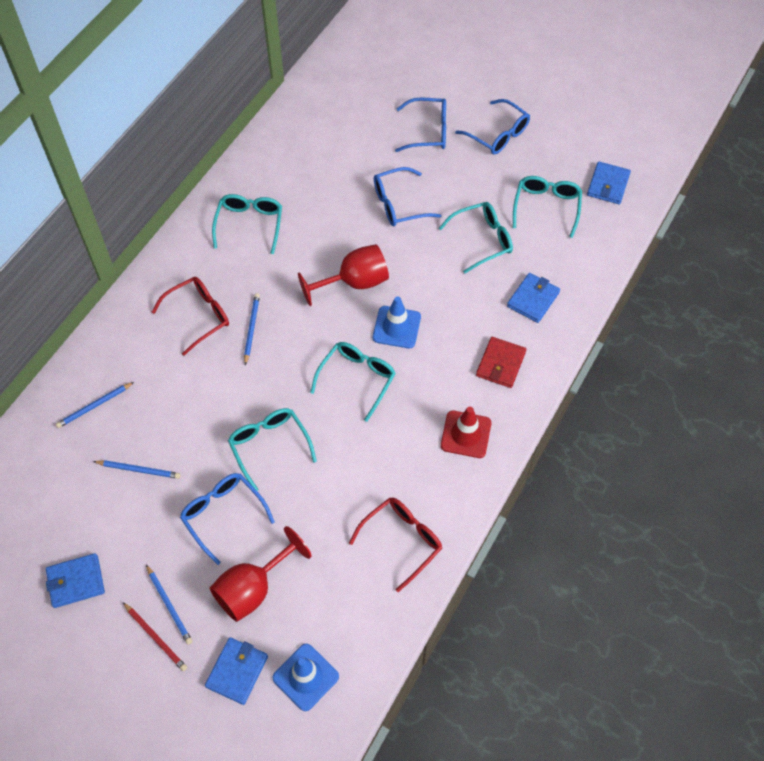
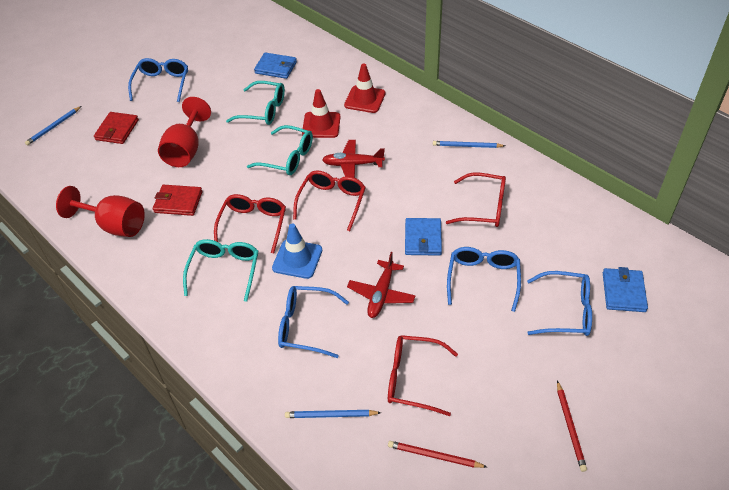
blue pencil: [56,382,134,428] [93,460,181,479] [146,564,193,645] [244,293,260,365] = 4 -> [25,106,81,146] [285,410,381,418] [433,141,505,148] = 3
blue traffic cone: [272,644,339,711] [373,296,421,348] = 2 -> [272,224,322,279] = 1
blue wallet: [46,553,105,608] [205,637,268,705] [507,273,560,323] [587,162,631,204] = 4 -> [254,53,297,79] [405,218,442,256] [603,267,648,312] = 3
red glasses: [152,277,229,356] [349,498,442,592] = 2 -> [214,194,286,253] [293,171,366,231] [388,335,458,416] [446,173,506,227] = 4
red pencil: [123,602,187,671] = 1 -> [388,441,487,468] [557,381,587,472] = 2
red plane: none = 0 -> [322,140,385,178] [347,252,416,318] = 2
red traffic cone: [441,407,492,458] = 1 -> [302,89,340,138] [344,64,386,113] = 2
red wallet: [476,337,526,388] = 1 -> [94,112,139,144] [153,185,202,216] = 2
turquoise glasses: [212,194,282,254] [228,408,317,491] [310,342,396,422] [439,202,513,273] [513,176,582,238] = 5 -> [183,239,258,302] [226,81,285,125] [247,125,313,175] = 3

